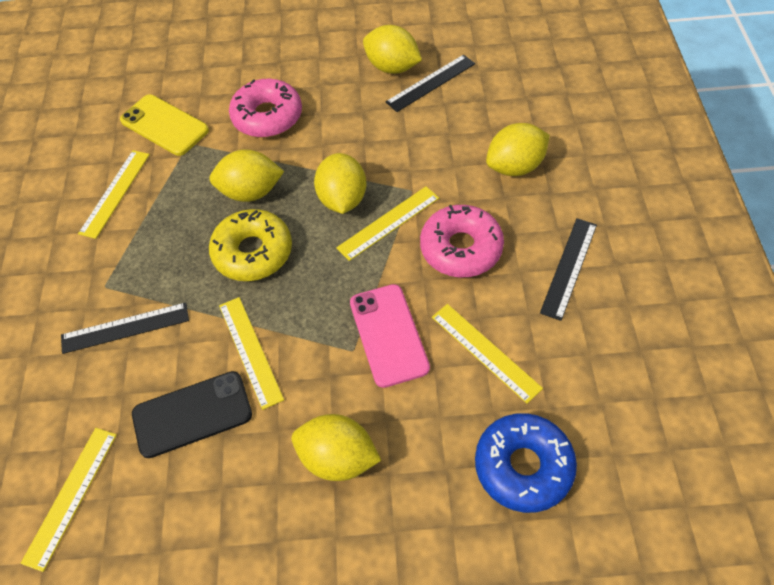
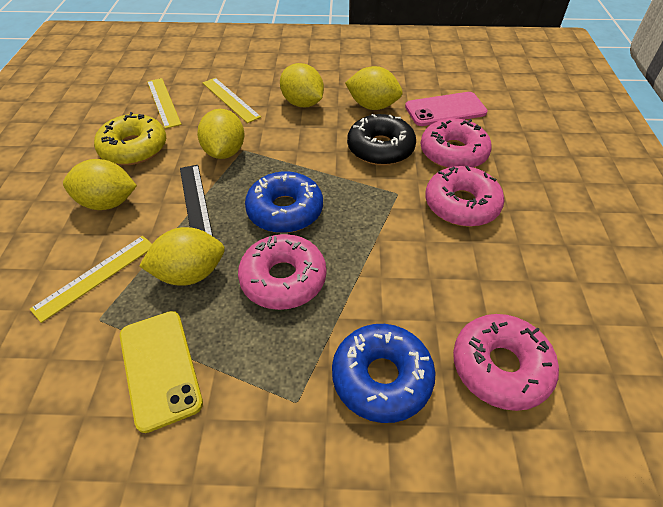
black donut: none = 0 -> [347,114,416,166] = 1
black phone: [132,371,252,458] = 1 -> none = 0
black ruler: [61,302,189,354] [386,54,475,112] [540,218,597,321] = 3 -> [180,165,213,236] = 1
blue donut: [475,413,577,513] = 1 -> [245,171,323,233] [332,324,435,423] = 2
pink donut: [229,79,302,138] [420,205,504,277] = 2 -> [238,234,326,310] [421,118,492,168] [425,166,504,227] [453,314,559,411] = 4
yellow ruler: [21,428,117,572] [78,150,150,239] [219,297,284,410] [336,186,439,261] [432,304,543,404] = 5 -> [30,236,152,323] [147,78,181,129] [202,78,261,123] = 3

